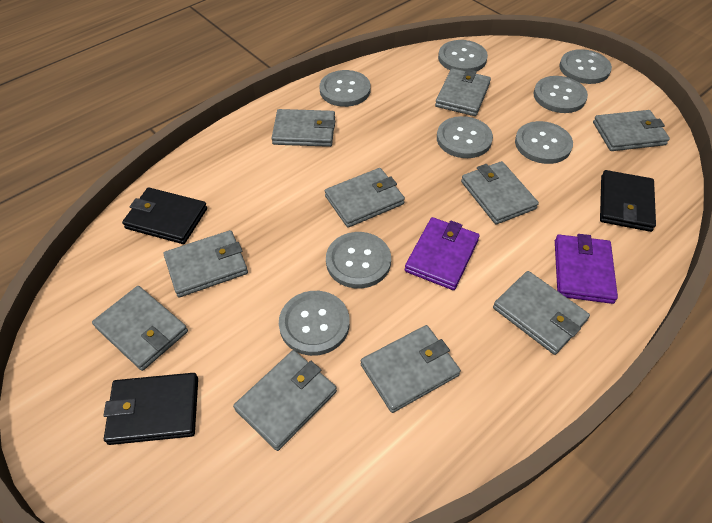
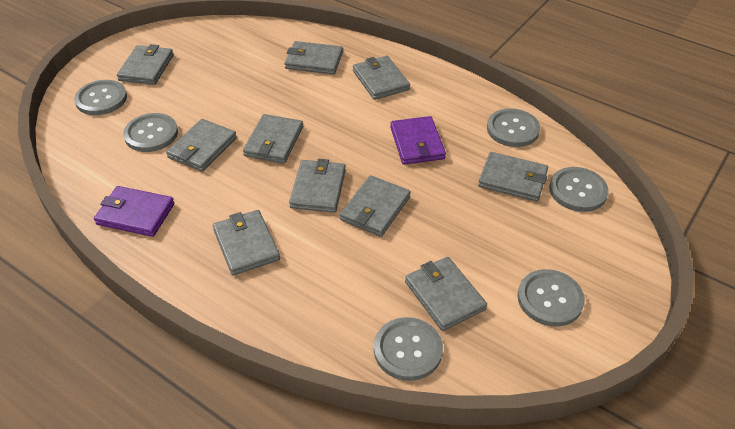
black wallet: [103,373,198,445] [122,187,207,244] [600,170,656,232] = 3 -> none = 0
grey button: [279,291,350,356] [319,70,370,107] [326,232,391,288] [437,116,493,158] [438,40,488,71] [515,121,573,164] [533,76,588,113] [559,49,612,84] = 8 -> [74,80,127,115] [123,113,178,152] [374,317,443,381] [487,108,540,147] [517,269,585,327] [549,167,609,212] = 6

